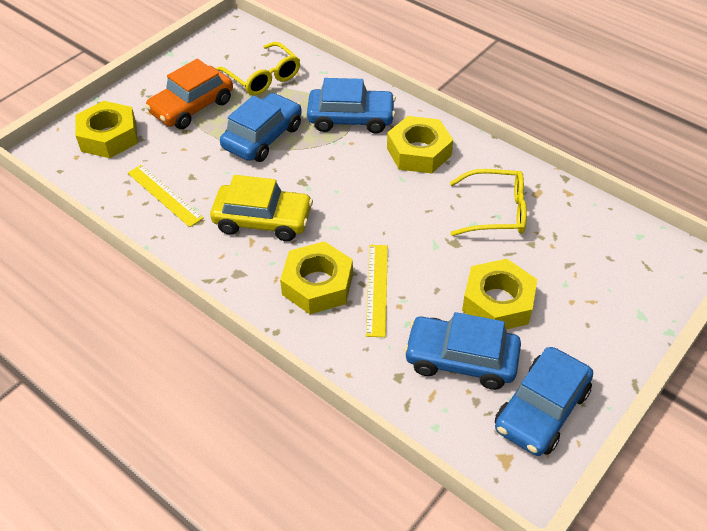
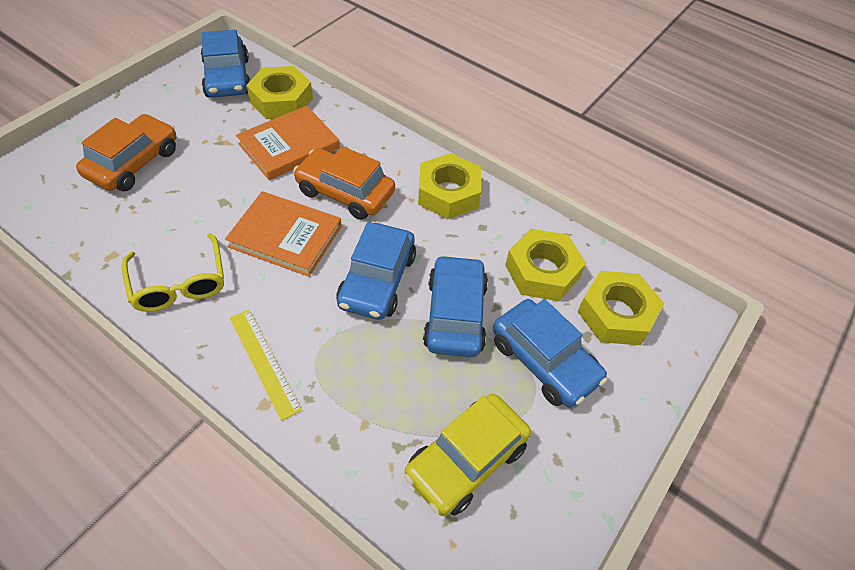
orange book: none = 0 -> [225,191,342,277] [236,106,340,180] = 2
orange car: [145,59,233,129] = 1 -> [76,114,176,191] [293,146,395,220] = 2
yellow glasses: [216,42,300,95] [450,169,527,236] = 2 -> [122,233,224,312] = 1
yellow ruler: [128,165,204,227] [366,245,388,337] = 2 -> [230,310,302,421] = 1

